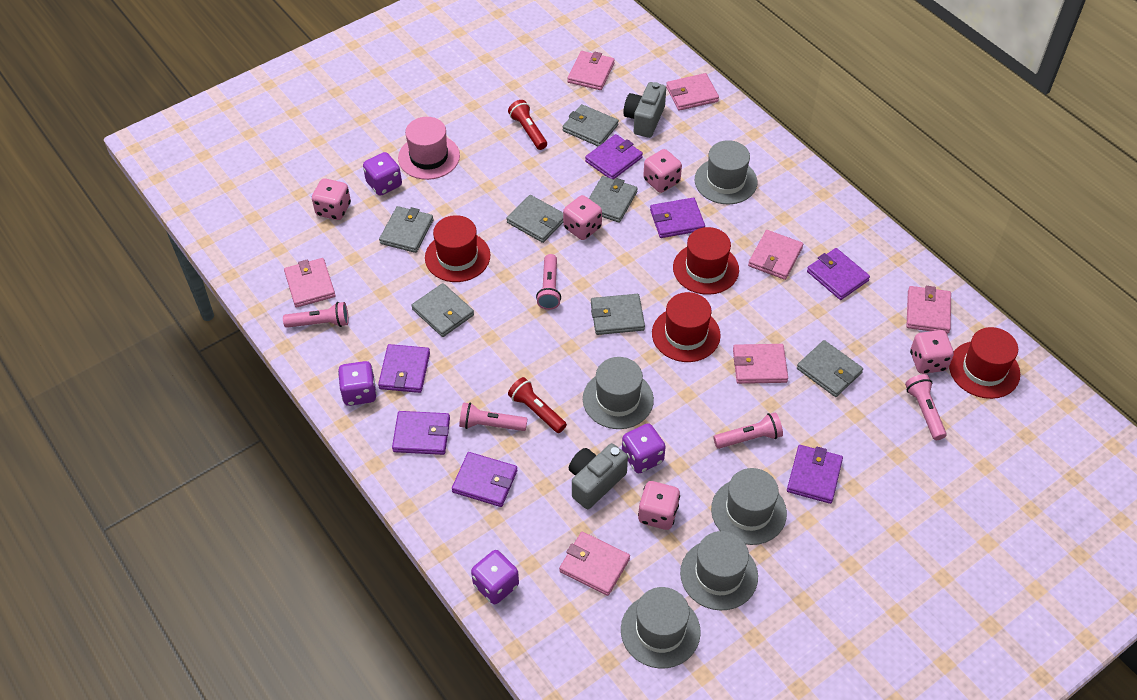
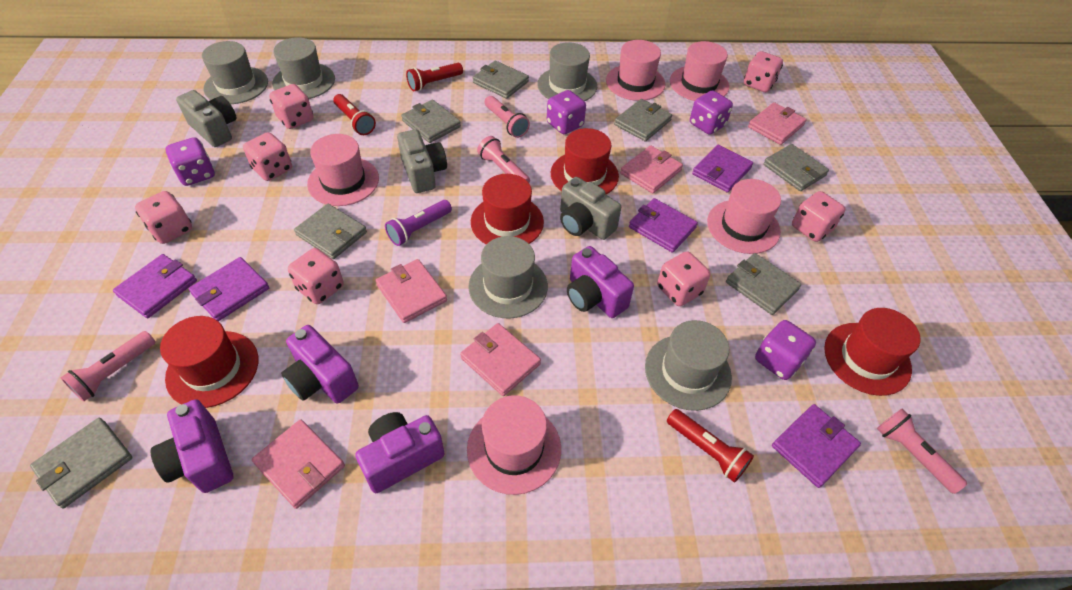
grey camera: [569,443,628,509] [623,82,666,138] = 2 -> [176,90,237,147] [397,129,447,193] [560,177,621,240] = 3
pink dice: [312,178,351,220] [563,195,602,240] [638,481,680,530] [643,149,682,193] [910,330,954,374] = 5 -> [135,191,192,244] [243,132,292,181] [269,84,313,129] [288,248,344,304] [657,252,710,306] [744,51,783,92] [792,191,845,242] = 7
pink flashlight: [283,302,349,328] [459,402,528,431] [536,254,561,310] [713,412,783,449] [905,374,947,440] = 5 -> [61,331,156,402] [477,136,530,183] [485,96,530,138] [877,408,967,494] = 4
pink hat: [398,117,460,180] = 1 -> [307,134,379,206] [467,395,561,495] [606,40,665,101] [670,41,729,101] [707,179,781,254] = 5
pink wallet: [284,258,336,308] [559,532,630,596] [567,51,615,90] [666,73,719,111] [733,344,788,384] [748,230,803,280] [907,286,951,334] = 7 -> [252,419,345,509] [375,259,447,323] [460,323,541,396] [620,145,683,194] [748,102,807,145] = 5
purple camera: none = 0 -> [150,399,233,493] [281,325,359,404] [355,412,445,493] [567,246,634,318] = 4
purple flashlight: none = 0 -> [385,200,452,246] = 1
purple wallet: [378,344,430,393] [392,411,450,455] [452,452,517,507] [585,134,643,179] [650,198,705,238] [787,445,843,504] [807,248,870,300] = 7 -> [113,254,197,318] [188,257,269,321] [629,198,698,253] [692,145,753,193] [772,404,861,488] = 5
red flashlight: [508,100,547,150] [508,377,567,433] = 2 -> [333,94,376,135] [406,63,463,91] [667,409,754,482] = 3

